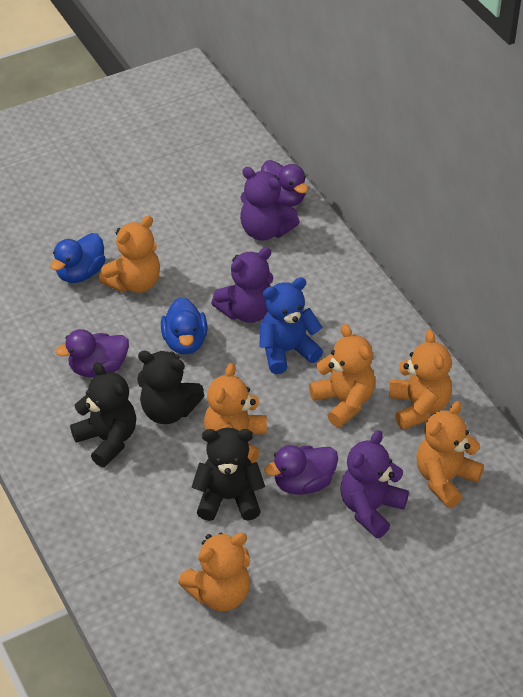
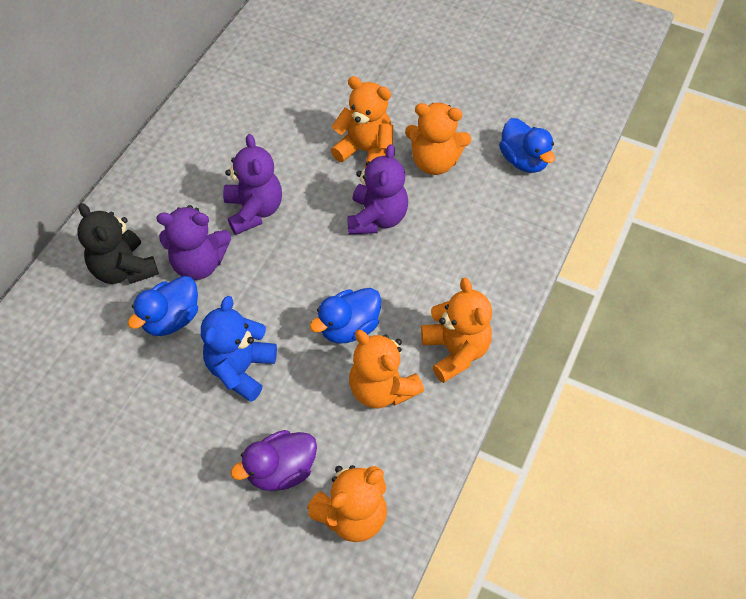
black teddy bear: [70,362,136,467] [137,351,204,424] [192,428,265,521] = 3 -> [77,203,159,284] = 1
blue duck: [51,233,106,283] [161,297,208,354] = 2 -> [128,276,198,336] [310,288,381,343] [499,118,555,173] = 3
orange teddy bear: [99,216,160,293] [178,532,251,611] [204,363,267,463] [309,324,375,428] [389,330,452,430] [416,401,484,508] = 6 -> [307,465,387,542] [331,76,393,168] [349,330,424,409] [405,103,471,175] [421,278,492,383] = 5
purple duck: [55,329,129,377] [261,160,308,207] [264,445,338,495] = 3 -> [231,430,317,491] = 1

